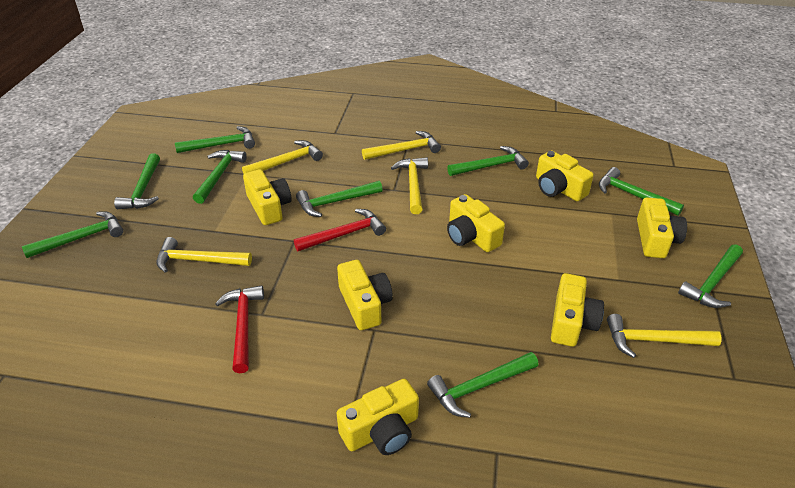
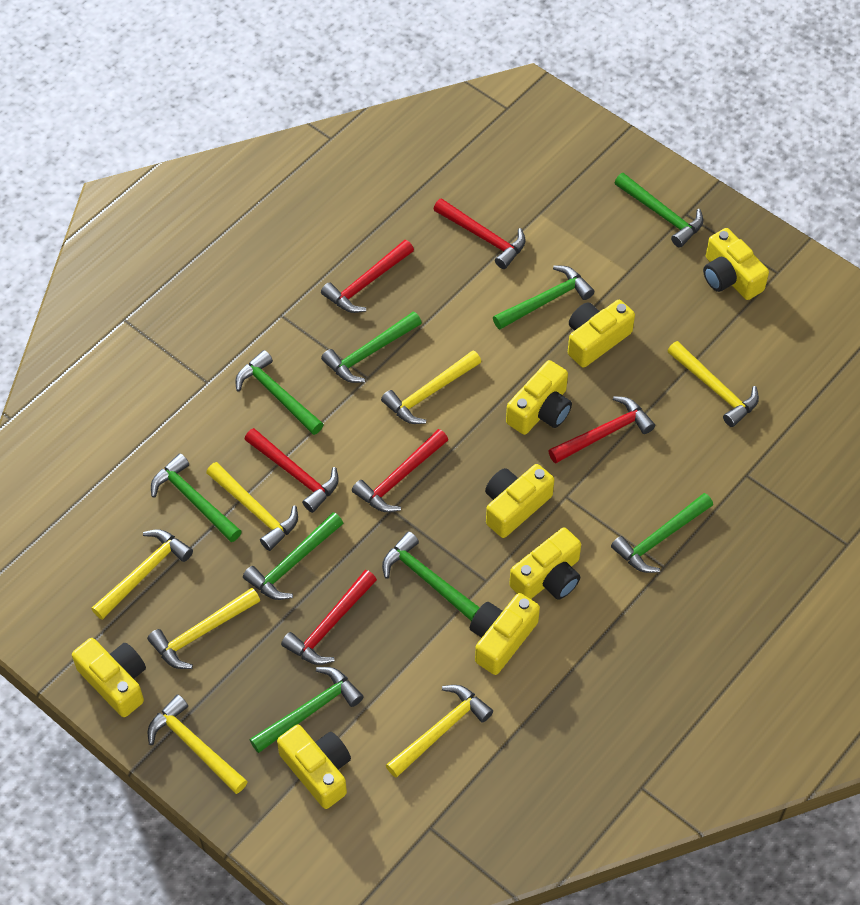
red hammer: [215,285,264,373] [294,209,386,251] = 2 -> [244,428,339,513] [281,570,377,665] [321,240,414,313] [352,429,448,512] [433,198,526,269] [548,396,655,464] = 6
yellow camera: [243,169,292,225] [337,260,393,330] [337,379,419,455] [447,194,505,252] [536,150,594,201] [551,273,604,347] [637,198,687,258] = 7 -> [72,638,146,717] [277,724,351,809] [470,593,540,675] [485,464,554,538] [506,360,572,435] [509,527,581,600] [568,300,635,368] [703,228,769,300] = 8
yellow hammer: [156,237,252,273] [242,140,323,174] [362,131,441,160] [391,157,428,214] [607,314,722,358] = 5 -> [91,530,193,620] [147,588,260,669] [148,694,248,794] [206,462,298,551] [381,350,481,424] [386,685,493,778] [668,341,759,427] = 7

